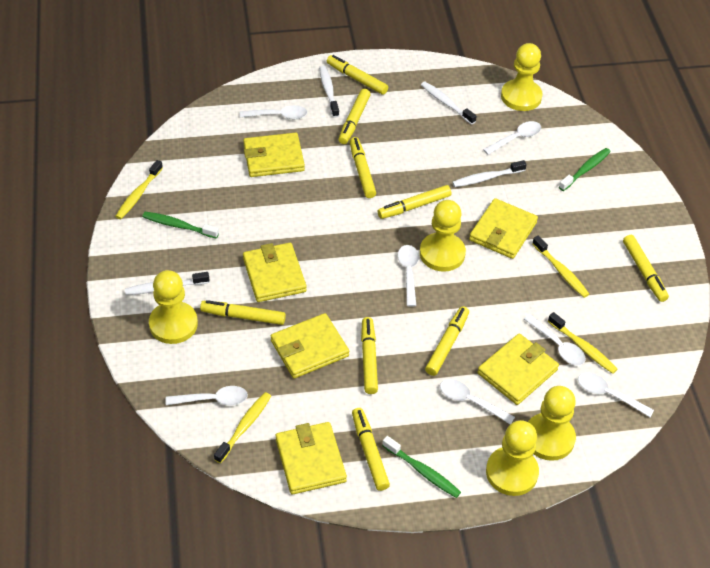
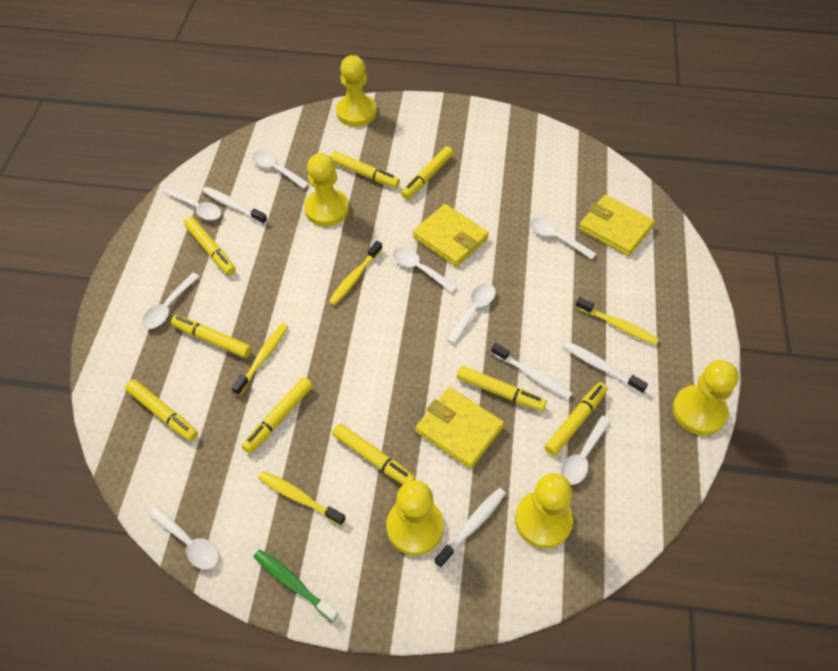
green toothbrush: [142,212,219,239] [382,436,461,498] [559,148,611,191] = 3 -> [254,550,339,622] = 1
white spoon: [165,386,248,406] [240,105,307,119] [398,245,419,307] [440,379,515,424] [483,121,541,155] [524,314,586,365] [578,372,654,417] = 7 -> [142,273,200,329] [149,506,219,570] [164,187,221,220] [252,151,310,189] [393,247,458,293] [446,284,496,344] [530,218,597,259] [560,416,611,485] = 8
yellow wallet: [243,133,305,177] [243,243,307,302] [271,313,349,379] [276,422,347,494] [469,198,538,259] [478,334,559,405] = 6 -> [413,204,489,267] [415,387,504,469] [579,195,655,256] = 3

